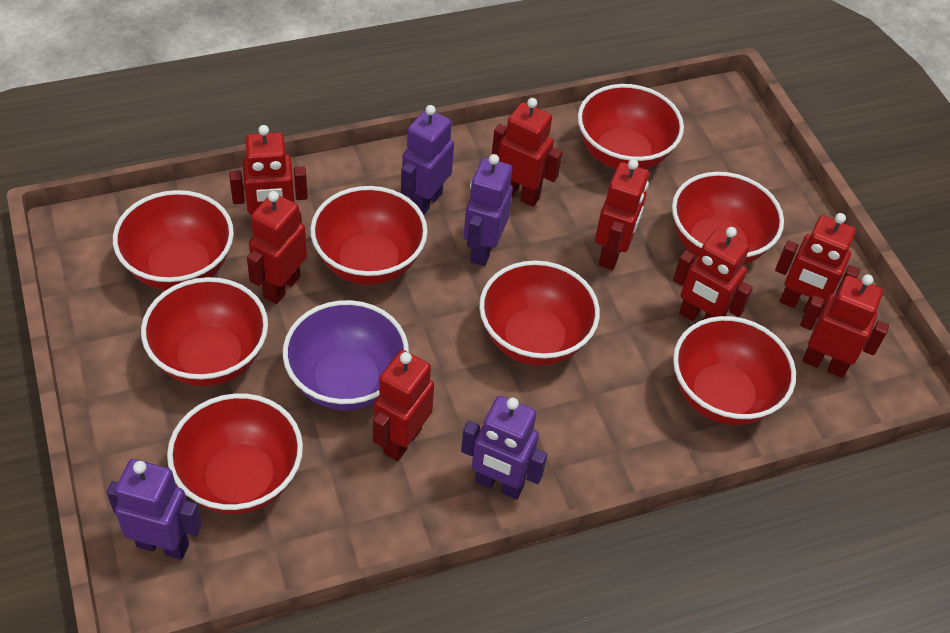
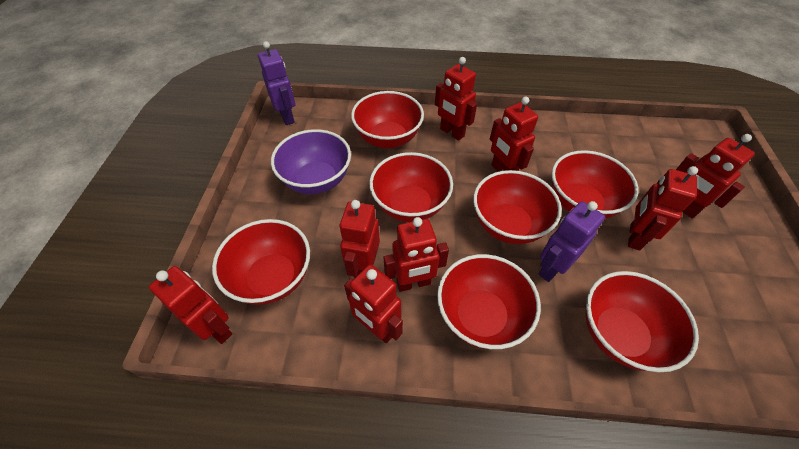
purple robot: [107,459,202,560] [401,105,454,215] [461,396,547,499] [464,154,513,266] = 4 -> [258,41,295,125] [539,201,605,282] = 2
red bowl: [113,190,234,291] [141,277,268,386] [167,393,303,514] [310,186,428,285] [479,260,600,366] [578,84,684,169] [672,172,784,265] [673,316,796,425] = 8 -> [212,219,310,305] [351,91,424,148] [369,152,453,222] [437,254,541,349] [473,170,562,244] [552,150,639,219] [586,271,699,372] = 7

